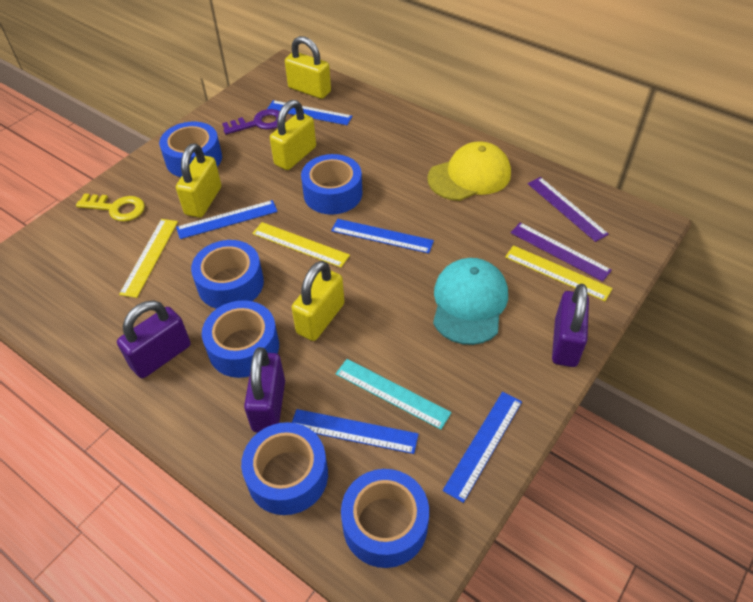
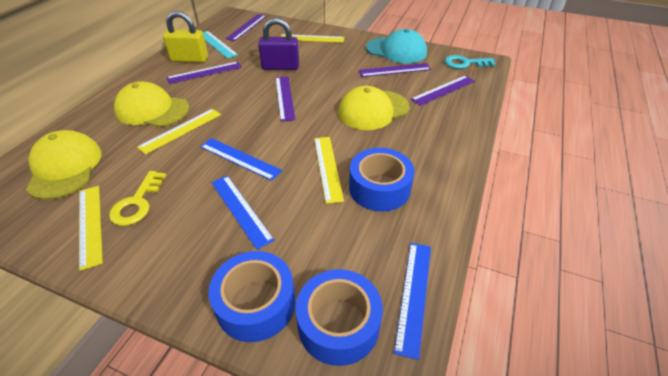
blue ruler: [176,200,278,239] [267,100,352,125] [292,409,419,454] [331,219,434,254] [442,392,522,503] = 5 -> [200,138,282,181] [211,175,275,250] [394,243,431,360] = 3
blue tape: [159,122,222,177] [191,240,264,309] [202,300,279,378] [241,422,328,515] [301,154,362,215] [341,469,429,568] = 6 -> [208,251,295,342] [296,269,383,366] [349,148,414,211] = 3
purple key: [222,109,280,135] = 1 -> none = 0
purple padlock: [117,300,191,378] [244,347,285,432] [552,284,589,367] = 3 -> [258,18,299,70] = 1
purple ruler: [510,223,612,282] [528,177,609,242] = 2 -> [166,62,242,84] [225,14,267,41] [275,76,295,122] [359,63,431,77] [411,75,475,106] = 5
turquoise key: none = 0 -> [444,55,496,69] = 1
yellow cap: [427,141,511,201] = 1 -> [26,130,102,200] [114,81,190,127] [338,86,410,130] = 3
yellow padlock: [176,143,221,218] [270,100,316,170] [285,36,331,99] [292,261,344,341] = 4 -> [163,11,208,63] = 1
yellow ruler: [119,219,178,298] [252,222,350,268] [505,245,613,301] = 3 -> [79,186,103,271] [137,109,221,155] [281,34,344,43] [314,137,344,204] = 4

